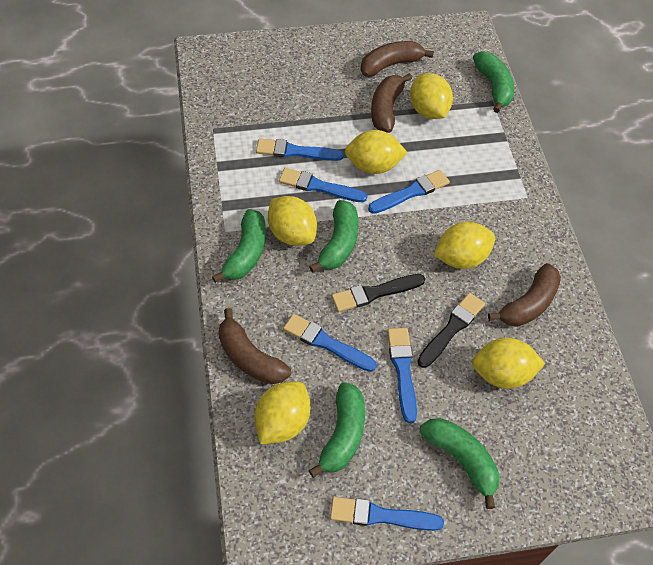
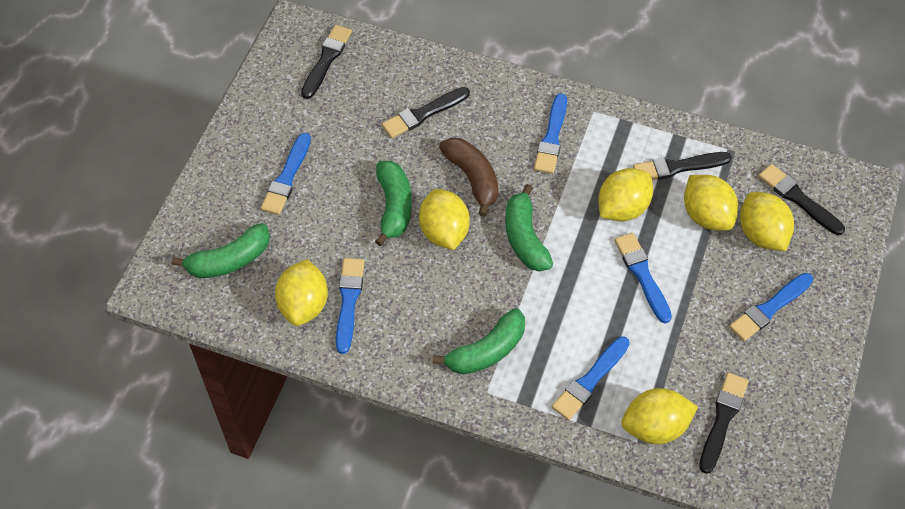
black brush: [331,274,425,312] [417,293,485,368] = 2 -> [301,25,352,99] [382,87,470,138] [633,152,732,180] [699,372,749,474] [758,164,845,235] = 5
brown banana: [218,308,291,384] [360,41,434,77] [371,73,412,133] [488,263,561,327] = 4 -> [439,138,498,217] = 1
green banana: [212,209,266,283] [308,382,365,478] [309,200,358,273] [420,418,500,509] [473,51,514,113] = 5 -> [172,223,270,278] [375,161,412,246] [433,308,525,375] [505,184,553,271] = 4

